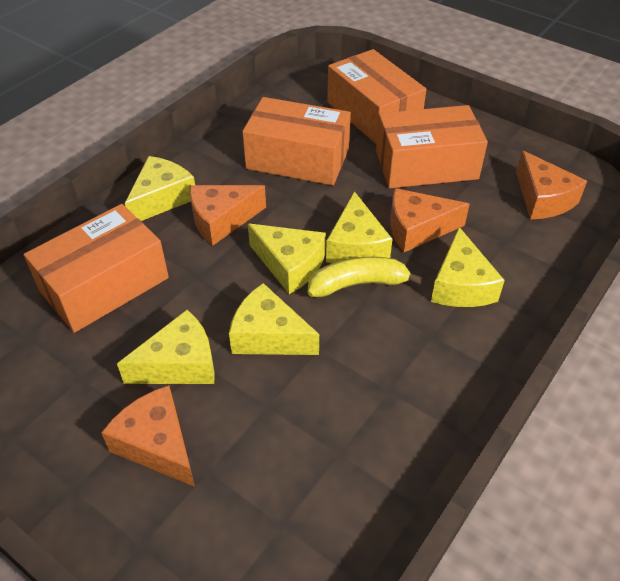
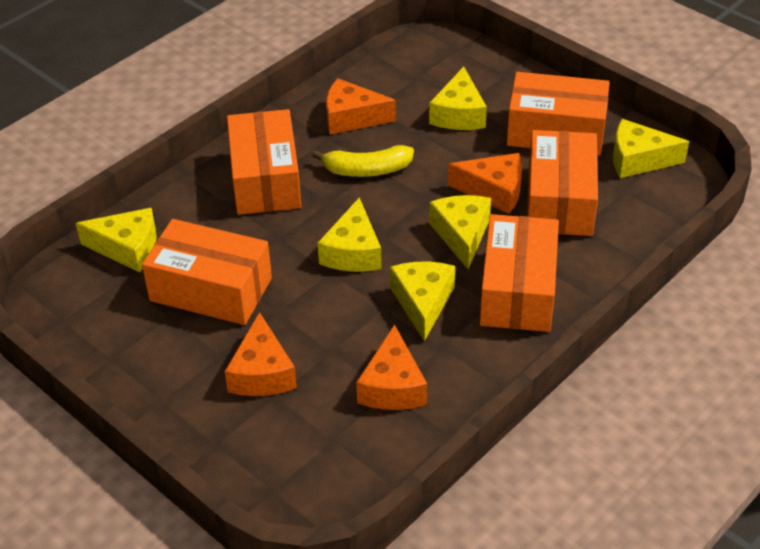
orange box: [24,204,169,333] [242,97,351,185] [327,49,427,144] [376,105,488,188] = 4 -> [142,219,272,325] [227,109,301,215] [480,214,559,332] [507,72,610,156] [527,130,598,236] = 5

